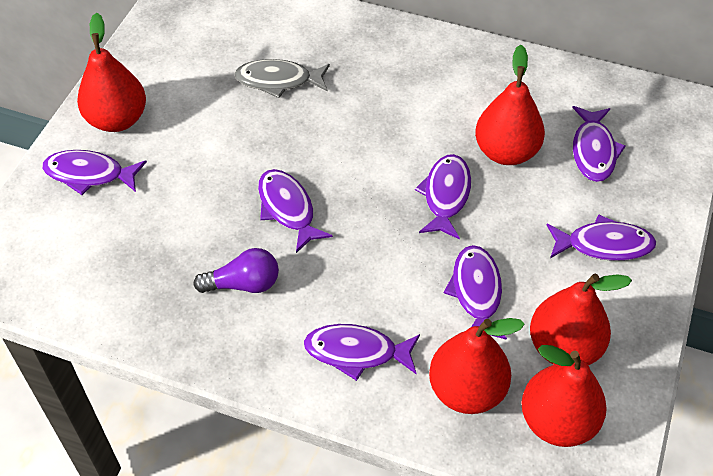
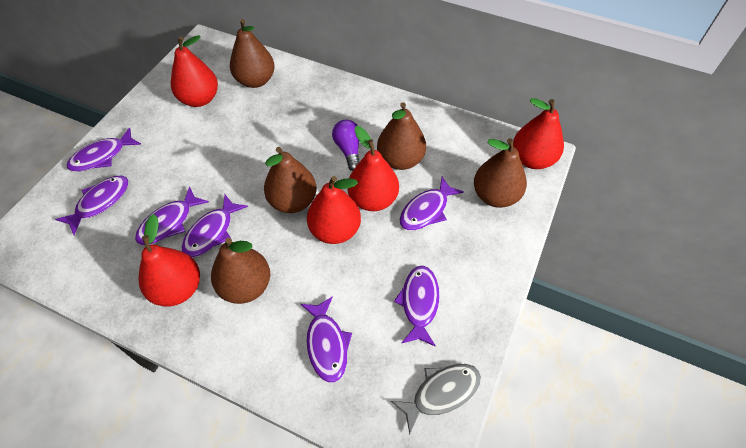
brown pear: none = 0 -> [211,238,270,304] [230,19,275,88] [264,147,317,213] [377,102,426,170] [474,138,527,208] = 5

